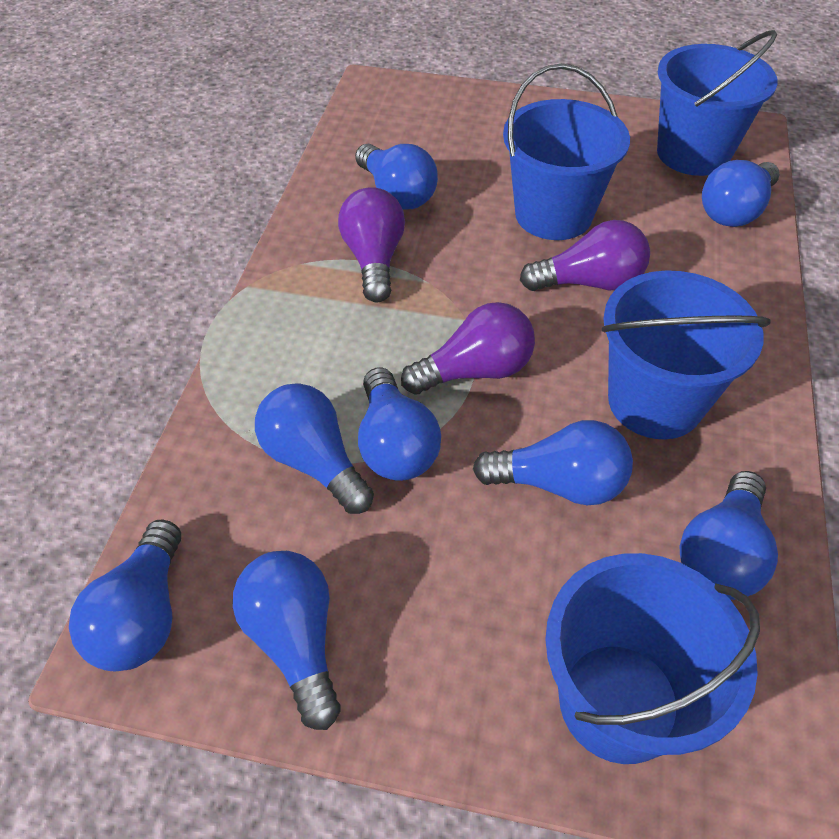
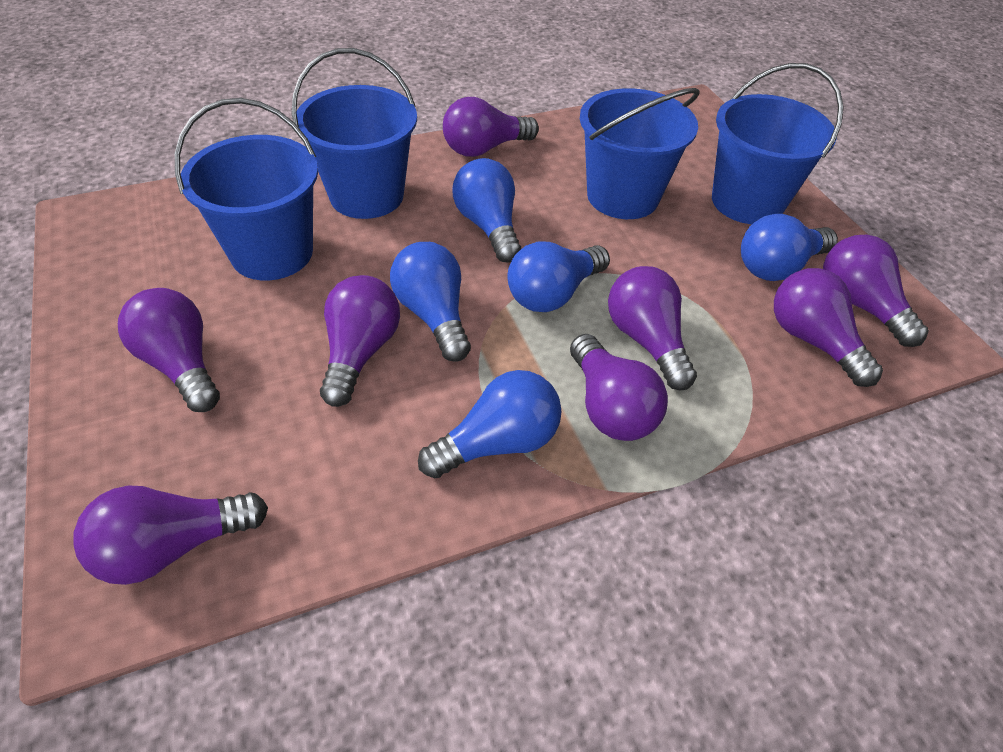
blue light bulb: [69,520,181,671] [233,551,341,730] [255,383,374,514] [355,143,438,210] [358,367,441,481] [473,420,633,505] [680,471,778,600] [702,160,779,227] = 8 -> [390,242,471,362] [418,370,562,478] [453,158,521,263] [508,241,610,312] [741,214,838,281] = 5
purple light bulb: [338,187,405,303] [401,302,535,394] [520,220,650,291] = 3 -> [74,485,268,585] [118,288,220,412] [320,275,400,407] [443,97,539,157] [570,334,668,441] [608,266,697,390] [774,268,883,387] [823,235,929,347] = 8

